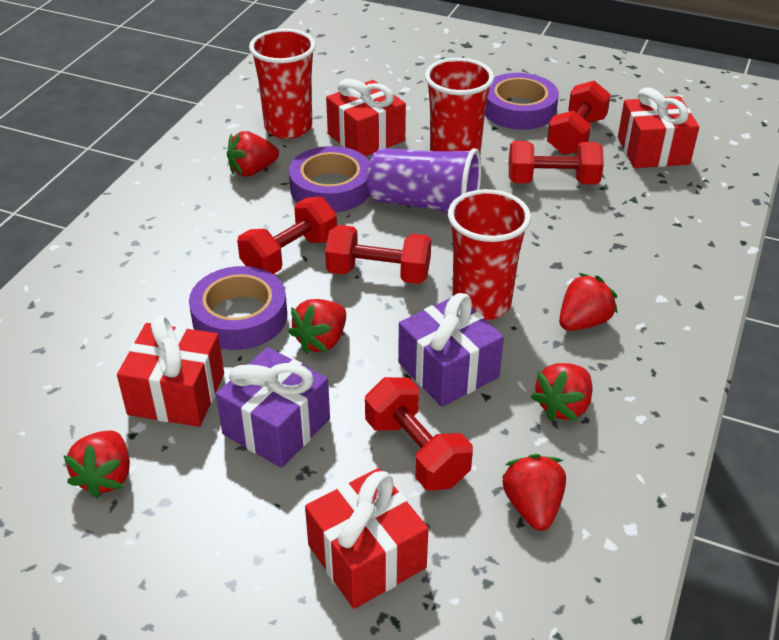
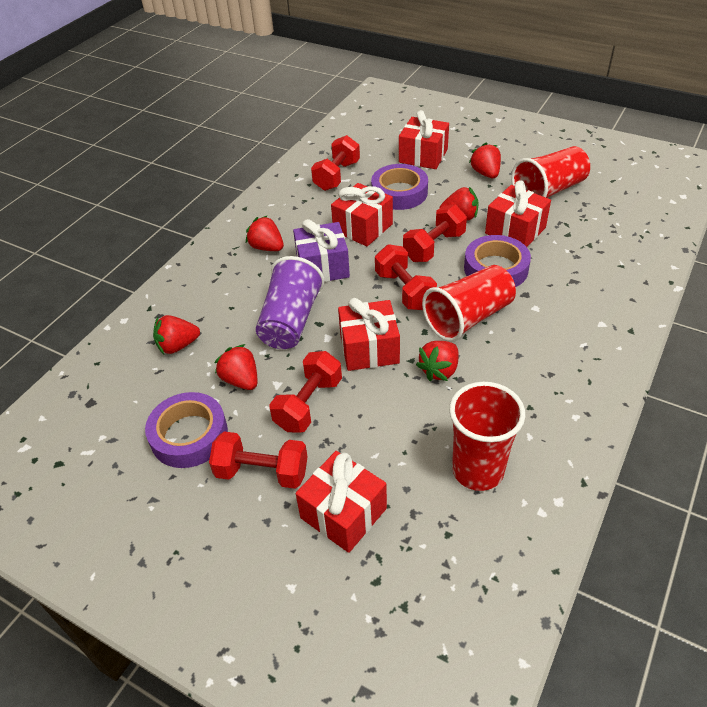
purple gift: [216,347,330,468] [398,293,504,407] = 2 -> [293,219,350,282] = 1
red gift: [117,315,224,427] [305,468,429,609] [326,79,406,156] [618,87,699,168] = 4 -> [296,451,387,553] [331,183,393,246] [338,298,400,371] [399,110,449,169] [485,180,551,247] = 5

